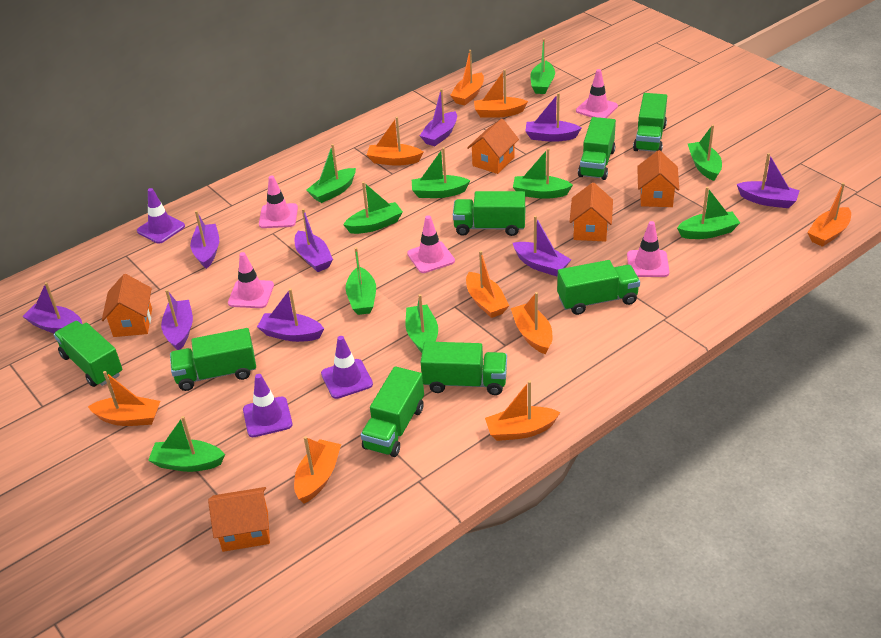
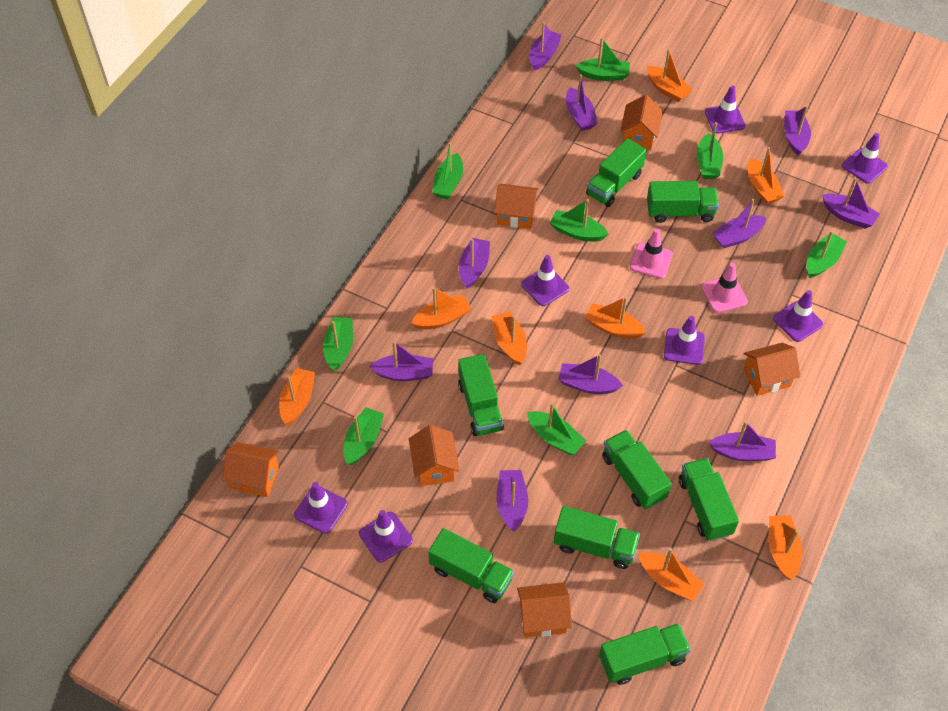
green boat: [148,416,225,472] [306,144,356,203] [343,182,403,234] [346,247,376,315] [406,294,438,353] [412,147,470,198] [513,148,573,199] [530,38,555,94] [677,187,740,239] [688,125,722,181] = 10 -> [323,317,353,371] [343,407,384,465] [432,142,463,199] [527,403,586,455] [550,199,608,242] [576,38,630,81] [697,122,723,179] [806,231,847,278] = 8
orange boat: [88,371,160,426] [294,436,341,503] [367,117,423,166] [450,50,484,105] [466,251,509,318] [474,69,528,118] [485,380,560,441] [511,292,552,354] [807,183,851,247] = 9 -> [279,368,315,425] [411,287,471,330] [491,311,527,365] [585,297,646,339] [639,548,705,601] [647,49,693,102] [748,147,784,204] [769,515,802,580] = 8
orange house: [102,274,152,337] [208,487,270,552] [467,119,519,174] [570,182,613,242] [637,150,679,207] = 5 -> [222,442,280,497] [409,425,459,486] [494,184,539,229] [517,582,572,638] [620,95,663,150] [743,343,800,396] = 6
pink traffic cone: [228,252,274,308] [259,175,298,228] [407,215,455,273] [576,69,618,118] [627,221,669,277] = 5 -> [630,229,673,279] [701,263,748,313] = 2
purple boat: [22,282,82,333] [161,289,193,350] [190,210,219,269] [257,288,324,342] [295,208,333,272] [420,88,457,146] [513,216,571,276] [526,93,581,142] [737,153,800,208] = 9 -> [369,341,433,381] [459,238,490,288] [496,470,528,532] [529,22,562,71] [558,354,623,394] [566,74,598,131] [709,421,776,461] [712,199,766,249] [784,105,811,156] [822,177,880,229] = 10
purple traffic cone: [137,188,185,244] [243,374,293,437] [321,336,373,399] = 3 -> [294,482,347,534] [359,510,413,562] [521,255,569,306] [664,316,705,365] [705,85,746,134] [773,290,823,342] [842,133,888,184] = 7

